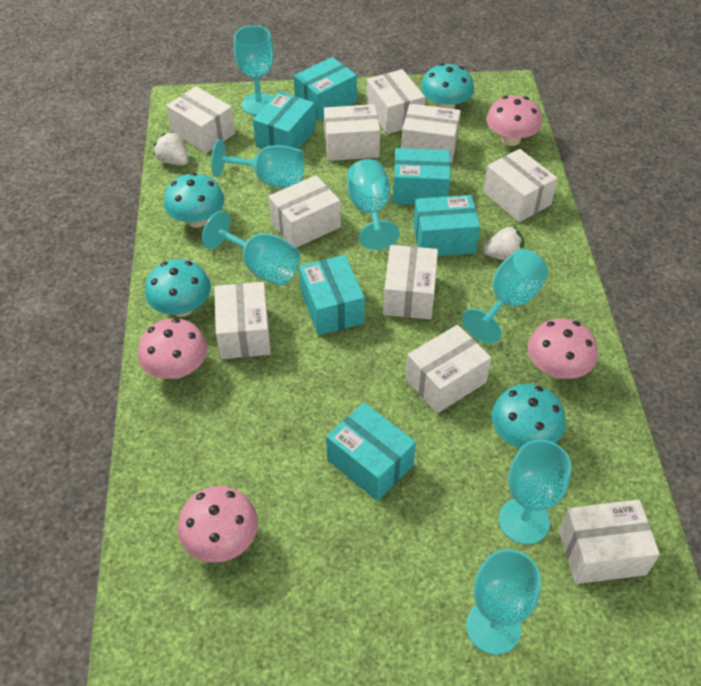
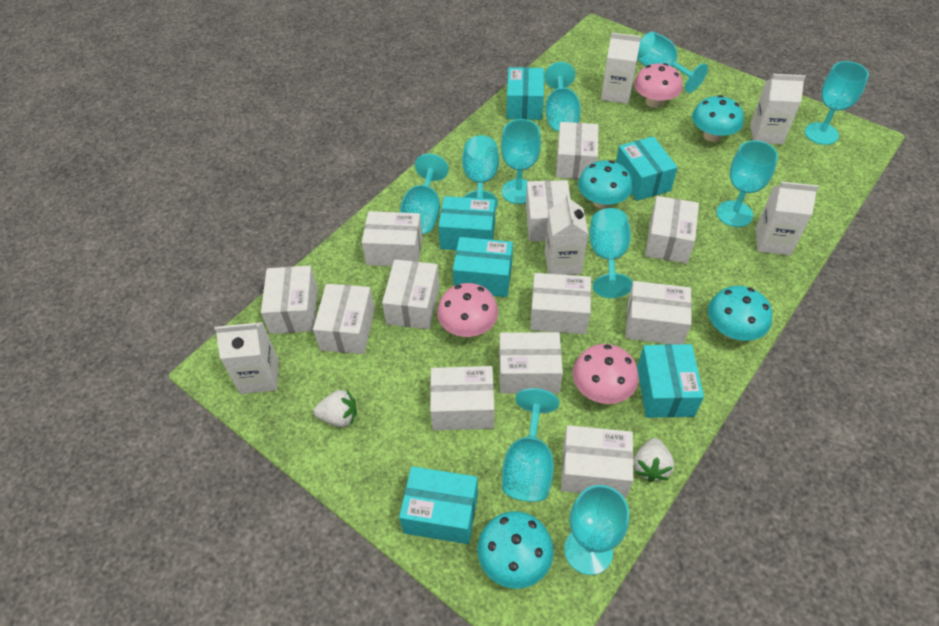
pink mushroom: [138,318,208,379] [178,486,258,563] [486,95,542,146] [528,318,598,379] = 4 -> [437,283,498,337] [573,344,639,404] [634,63,682,108] = 3
turquoise goblet: [202,211,300,286] [211,139,305,188] [234,25,274,115] [347,159,400,250] [462,249,548,344] [466,549,541,655] [499,440,571,545] = 7 -> [400,153,449,234] [462,135,499,210] [501,119,541,204] [502,388,559,502] [544,62,581,131] [564,485,629,575] [589,208,632,298] [637,32,708,93] [717,140,778,227] [805,61,869,145] = 10
white box: [166,86,235,153] [214,282,271,359] [268,175,341,248] [324,104,380,161] [366,69,425,134] [383,245,438,320] [401,103,461,163] [405,325,492,413] [483,149,558,222] [559,500,660,584] = 10 -> [261,266,318,334] [313,284,375,354] [362,211,423,266] [382,259,440,329] [430,366,494,430] [499,332,563,394] [526,180,570,241] [530,273,591,334] [556,122,598,179] [561,425,634,498] [626,281,692,345] [645,196,699,264] = 12
white carton: none = 0 -> [214,322,279,394] [545,193,588,275] [601,33,641,104] [750,74,806,145] [756,182,819,255] = 5

